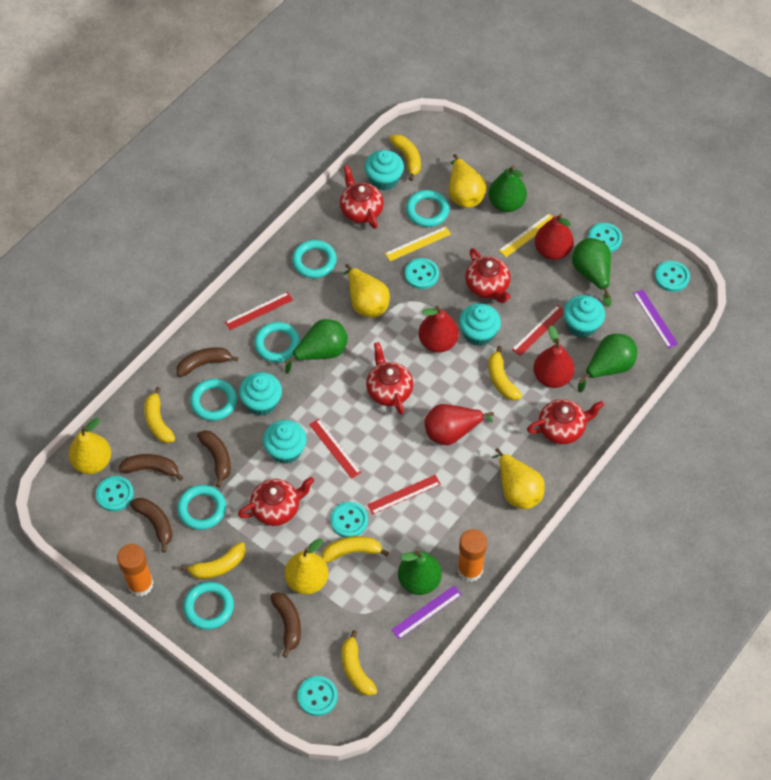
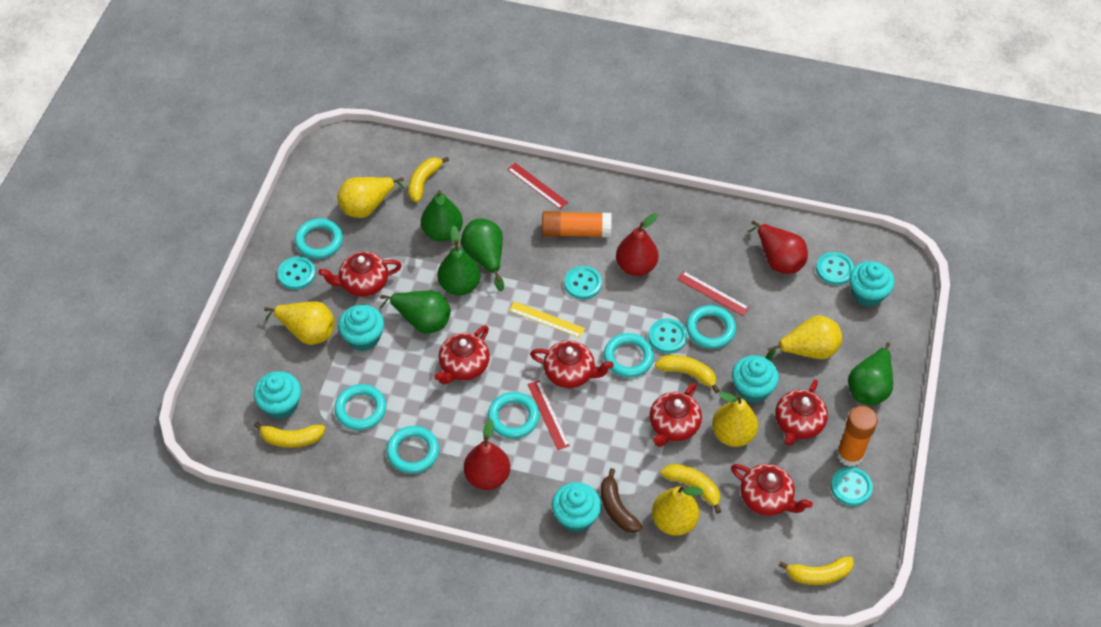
brown banana: [119,454,183,481] [130,498,173,552] [176,347,239,377] [197,430,231,487] [270,592,301,658] = 5 -> [601,468,642,533] = 1
purple ruler: [391,585,462,639] [633,289,678,349] = 2 -> none = 0
red pear: [418,306,459,352] [425,404,494,445] [533,325,574,388] [535,213,574,260] = 4 -> [464,419,510,490] [616,213,658,276] [748,220,808,274] = 3
red ruler: [225,292,293,330] [309,419,361,479] [367,475,441,515] [512,305,564,356] = 4 -> [507,163,568,209] [527,380,570,450] [677,271,749,316] = 3
red teapot: [238,477,314,526] [340,165,384,229] [366,342,413,415] [465,248,511,303] [527,399,604,444] = 5 -> [318,251,402,297] [434,325,490,384] [530,340,614,388] [649,383,702,447] [731,464,813,516] [775,379,828,446] = 6
turquoise button: [96,476,134,512] [298,676,338,716] [331,502,368,538] [405,258,439,289] [588,223,622,252] [655,261,690,292] = 6 -> [277,256,316,290] [564,266,602,299] [648,318,687,353] [816,252,854,285] [831,467,873,506] = 5
yellow banana: [144,387,175,443] [181,542,246,579] [322,536,389,562] [342,630,377,696] [389,134,421,181] [488,346,522,401] = 6 -> [254,422,325,448] [408,157,449,202] [655,355,720,393] [661,464,721,514] [778,556,854,585] = 5
yellow ruler: [385,226,451,261] [499,214,553,257] = 2 -> [509,301,585,338] = 1

